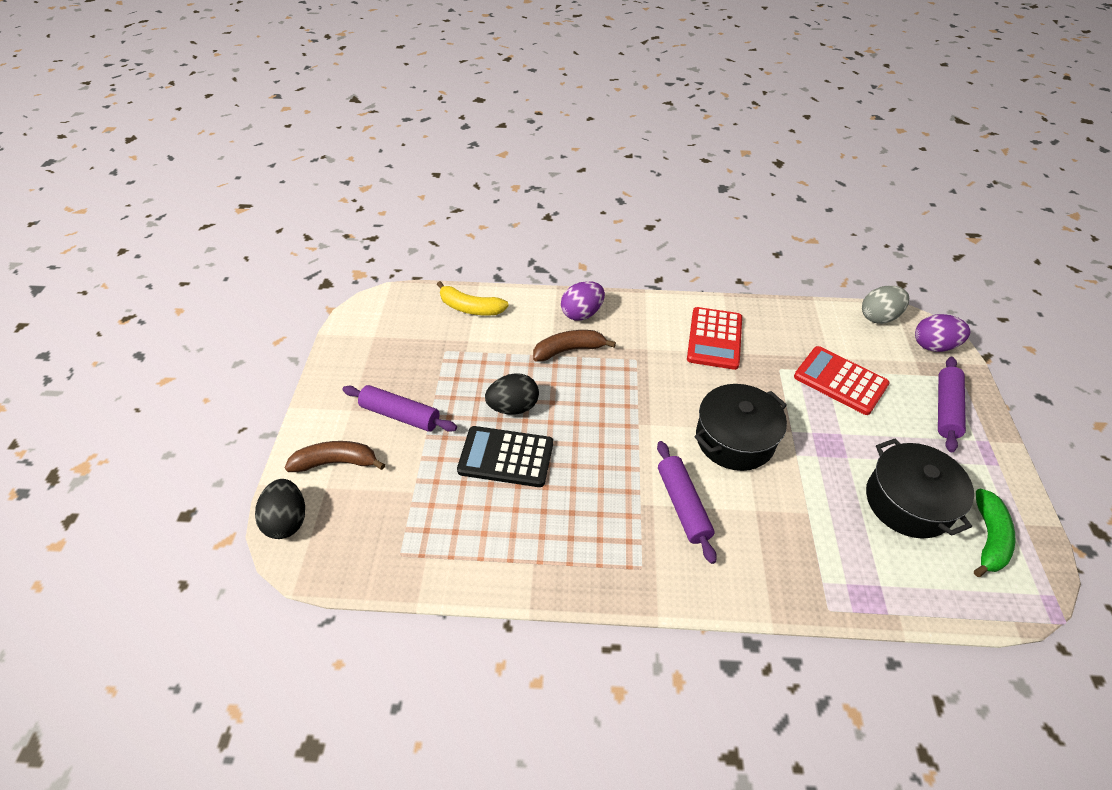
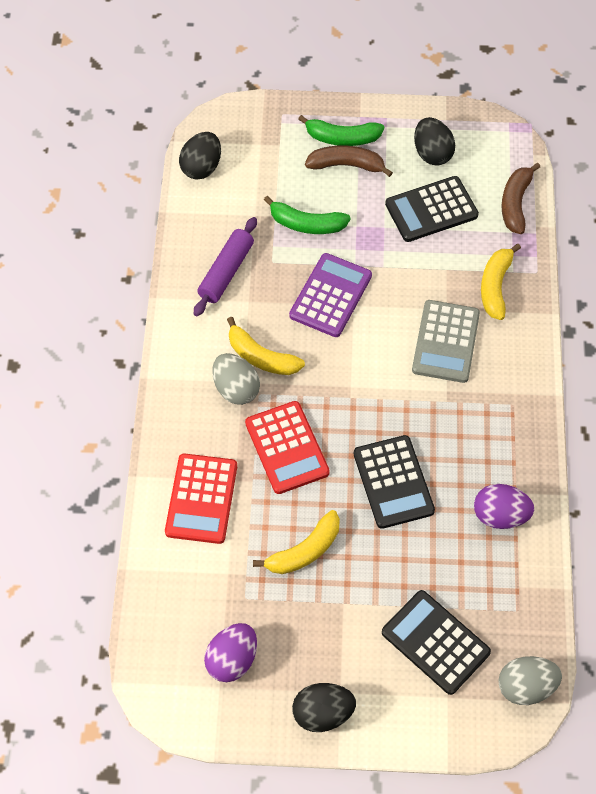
black calculator: [457,426,553,487] = 1 -> [354,435,435,529] [382,590,491,695] [385,176,479,242] = 3
black egg: [255,479,305,539] [485,373,539,415] = 2 -> [179,132,221,180] [292,683,356,732] [414,117,455,166] = 3
black pot: [694,384,787,471] [866,438,974,538] = 2 -> none = 0
green banana: [974,488,1015,577] = 1 -> [264,196,351,234] [298,115,384,146] = 2
grey calculator: none = 0 -> [412,300,480,383] = 1
grey egg: [862,286,909,324] = 1 -> [212,353,260,405] [498,656,562,705] = 2
purple calculator: none = 0 -> [289,253,372,337] = 1
purple rolling pin: [342,385,457,432] [657,441,717,564] [938,357,966,452] = 3 -> [194,217,257,316] = 1
yellow banana: [437,281,509,316] = 1 -> [227,317,305,375] [253,510,340,574] [481,244,521,320] = 3

